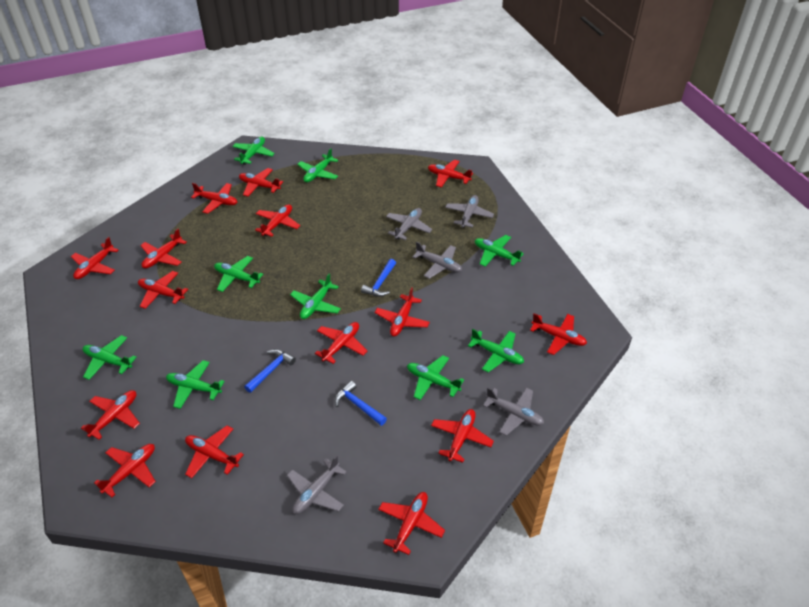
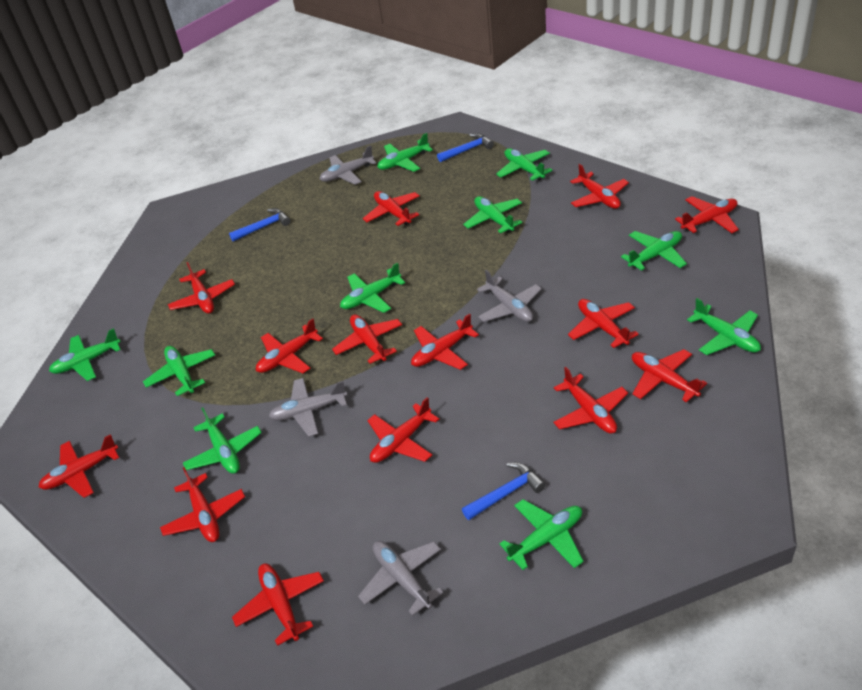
green plane: [83,335,137,380] [166,360,225,409] [214,256,264,292] [232,137,275,165] [290,273,341,319] [297,148,338,182] [407,355,464,400] [468,329,524,372] [475,235,524,267] = 9 -> [49,328,121,381] [143,346,215,396] [183,408,262,474] [340,262,405,313] [377,133,433,172] [463,196,522,233] [496,148,552,181] [499,499,584,570] [621,231,687,271] [687,298,761,355] = 10
grey plane: [287,455,347,514] [386,208,432,240] [413,242,462,279] [445,195,494,228] [483,388,544,436] = 5 -> [269,378,347,437] [320,145,376,185] [358,541,443,616] [477,270,542,322] = 4
red plane: [71,237,118,279] [81,390,140,440] [94,444,156,498] [138,271,188,309] [140,229,187,269] [185,426,244,478] [191,183,238,214] [239,168,283,197] [255,204,300,237] [315,322,367,364] [375,288,430,336] [378,492,445,555] [428,160,473,188] [431,409,494,463] [530,313,587,355] = 15 -> [39,434,119,498] [160,467,245,542] [168,262,235,314] [232,563,324,646] [256,318,323,373] [332,314,402,364] [363,191,420,226] [367,397,439,463] [411,313,479,370] [553,367,628,434] [568,299,639,348] [570,164,629,209] [632,349,707,403] [675,196,739,233] = 14

